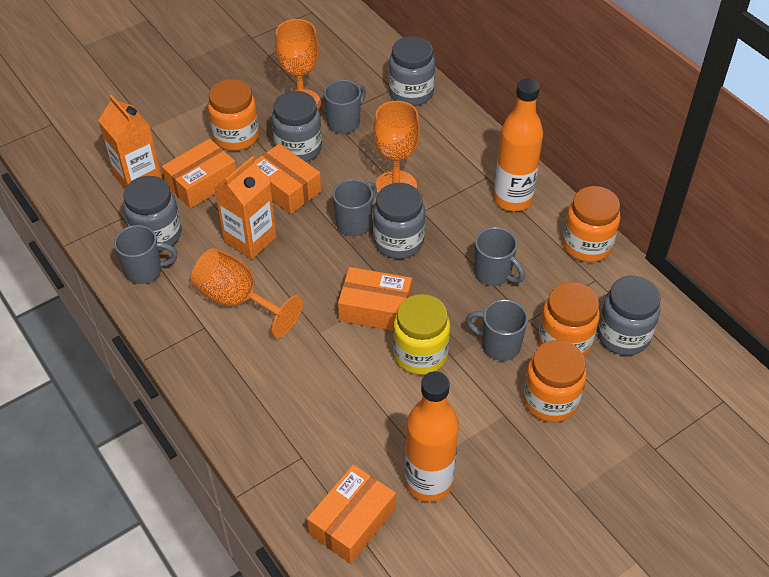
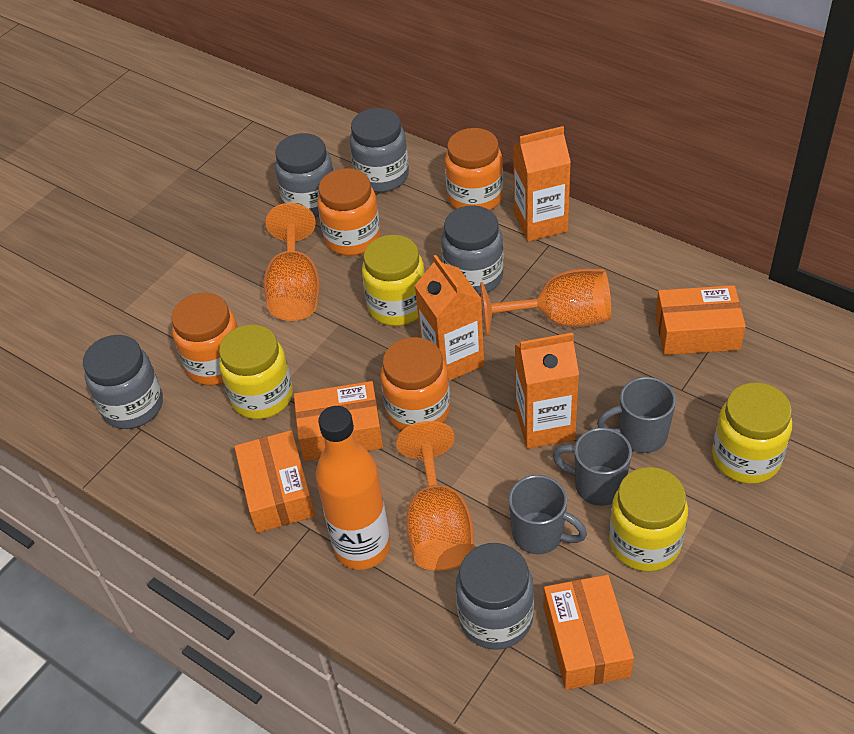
grey mug: [114,225,177,284] [324,80,366,134] [332,179,377,236] [466,299,528,361] [474,227,525,286] = 5 -> [509,475,587,555] [553,428,632,506] [597,377,676,453] = 3
orange bottle: [405,371,459,502] [494,78,543,211] = 2 -> [316,406,390,570] = 1
orange carton: [98,95,162,189] [214,156,277,259] = 2 -> [414,255,484,381] [513,126,571,242] [515,332,579,449] = 3
yellow jar: [393,294,450,375] = 1 -> [219,324,293,419] [362,235,425,326] [609,467,688,572] [712,383,792,484] = 4

